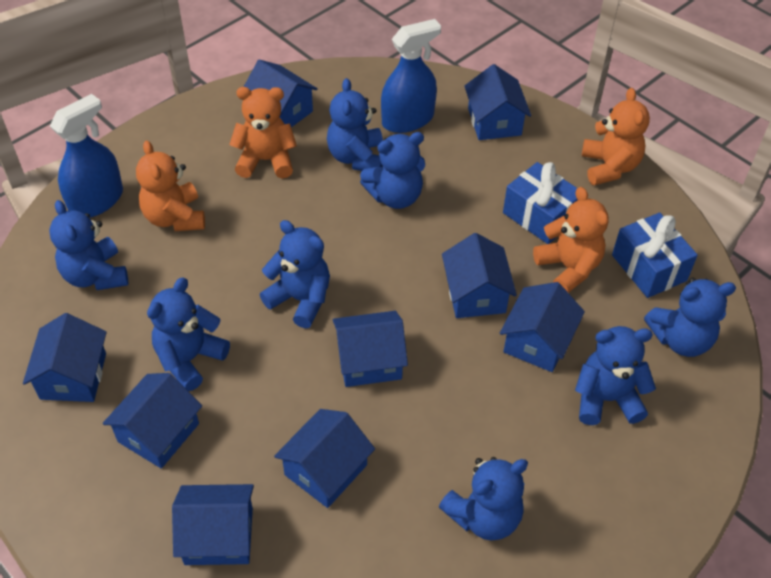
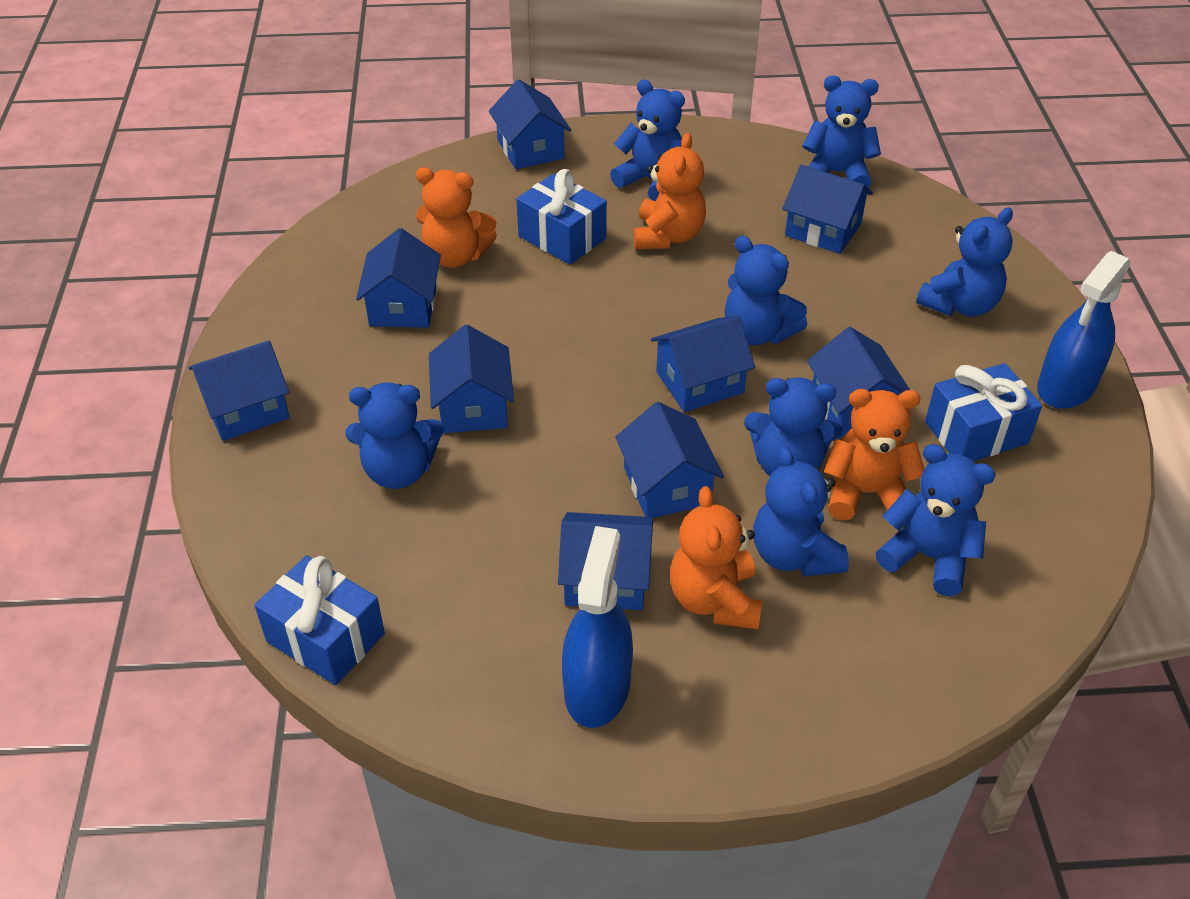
blue gift: [503,162,578,244] [612,213,698,298] = 2 -> [255,555,385,685] [516,169,607,265] [925,363,1042,461] = 3

